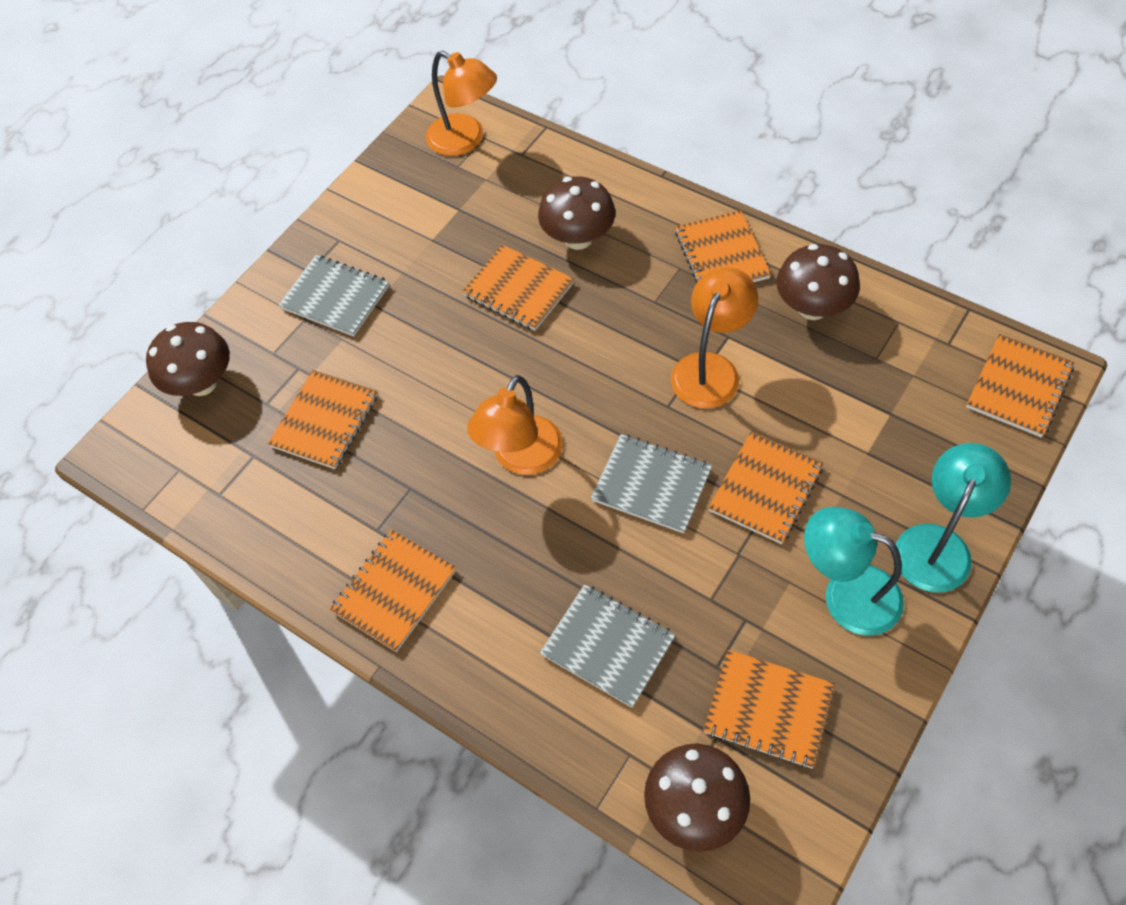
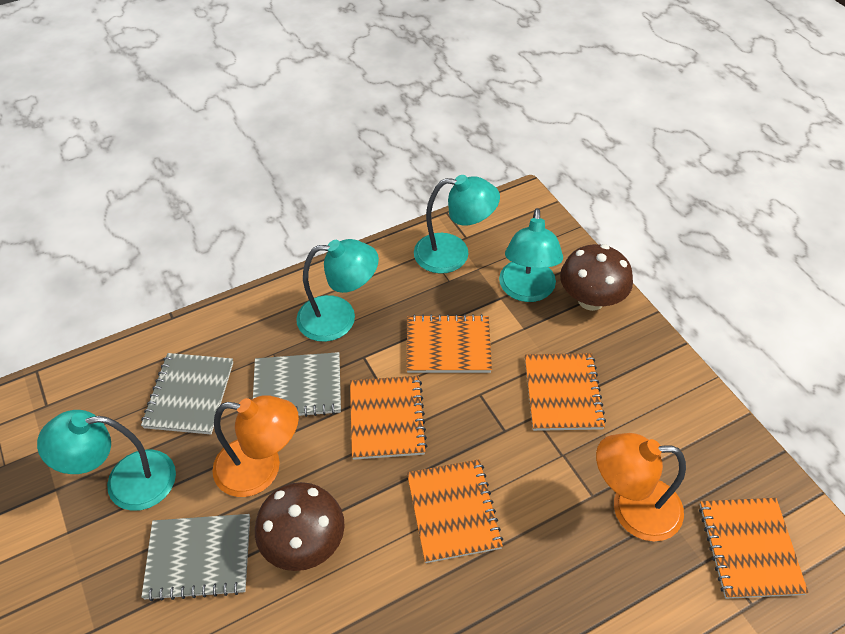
brown mushroom: [146,322,230,396] [538,176,615,250] [644,744,750,852] [777,244,860,320] = 4 -> [255,482,345,571] [560,244,633,311] = 2
orange lamp: [426,51,497,156] [467,375,563,475] [671,267,758,409] = 3 -> [212,395,299,497] [596,433,686,541] = 2
orange notebook: [268,370,378,469] [330,529,456,652] [462,244,574,331] [675,210,771,283] [703,650,835,769] [708,431,824,544] [966,334,1074,437] = 7 -> [350,376,427,460] [406,314,492,373] [407,459,503,563] [525,353,606,431] [699,498,809,599] = 5
turquoise lamp: [804,507,904,635] [896,443,1011,593] = 2 -> [37,410,176,511] [296,239,379,342] [414,175,500,274] [499,208,563,302] = 4

